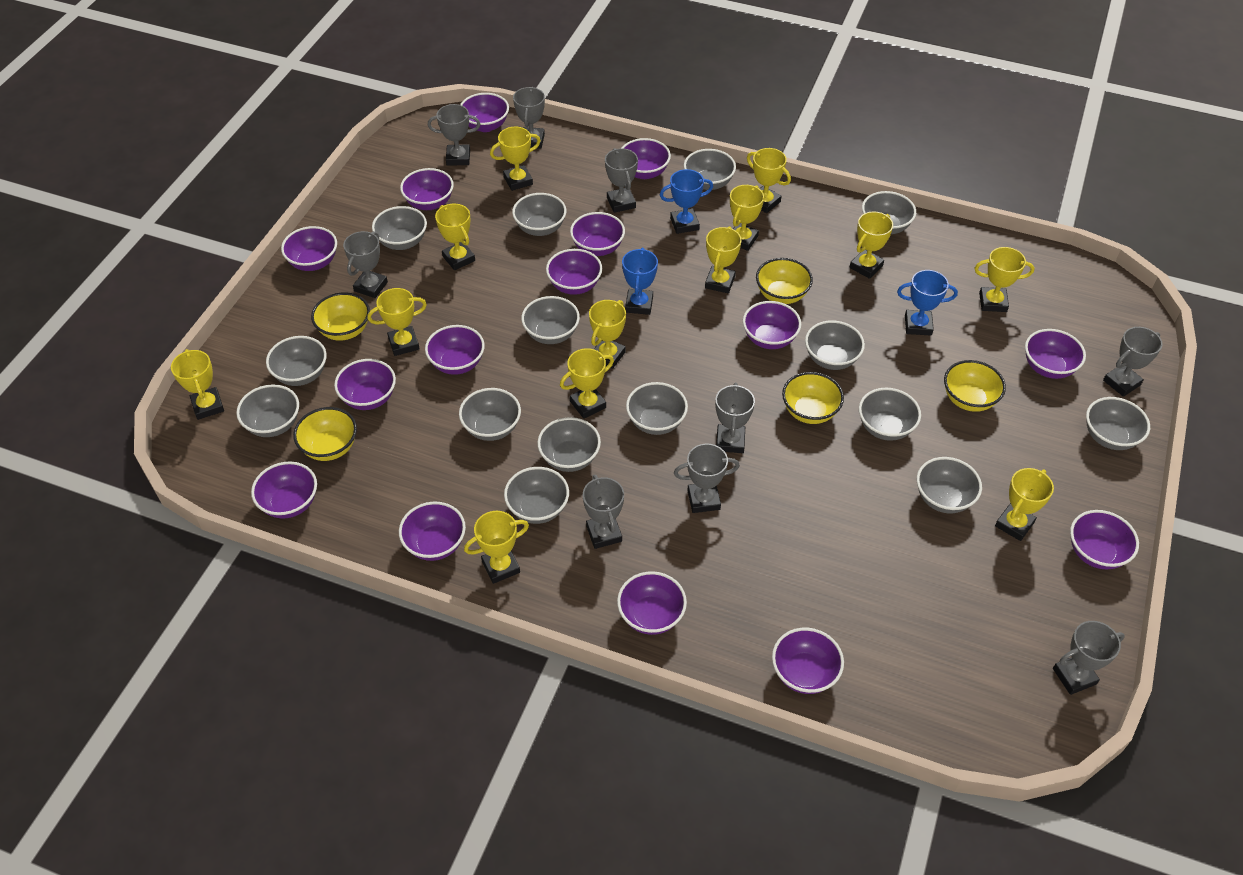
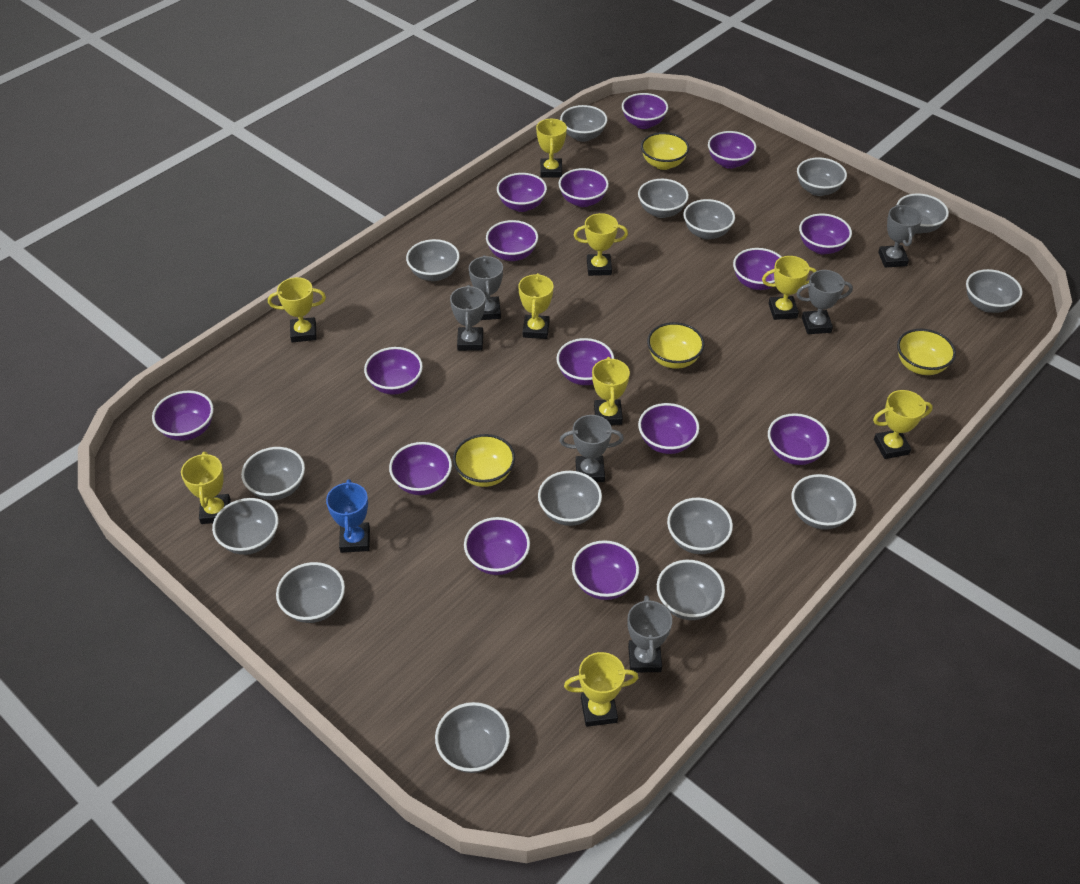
blue trophy: [622,248,658,315] [660,169,713,234] [897,270,958,336] = 3 -> [326,479,370,553] = 1
grey trophy: [343,231,388,298] [428,104,481,166] [513,87,545,149] [583,475,624,549] [605,148,638,213] [674,444,740,513] [715,383,755,453] [1053,621,1125,695] [1103,327,1163,397] = 9 -> [450,285,486,351] [469,255,503,320] [560,415,624,482] [627,595,672,672] [796,270,853,334] [878,204,922,268] = 6
yellow bowl: [293,407,357,461] [311,292,370,341] [756,258,813,304] [782,372,844,424] [944,360,1006,412] = 5 -> [453,434,515,487] [641,132,689,170] [647,322,705,369] [897,329,956,375] = 4
yellow trophy: [171,349,224,420] [367,288,427,356] [435,204,475,270] [464,511,529,584] [490,127,541,191] [560,348,614,419] [589,300,626,369] [705,226,742,293] [730,185,764,251] [747,148,791,213] [849,211,893,279] [975,247,1034,312] [995,468,1054,541] = 13 -> [181,452,231,524] [268,277,326,342] [518,273,553,339] [536,118,567,177] [564,652,639,727] [574,213,628,276] [592,357,630,425] [762,256,817,320] [873,390,933,459] = 9

